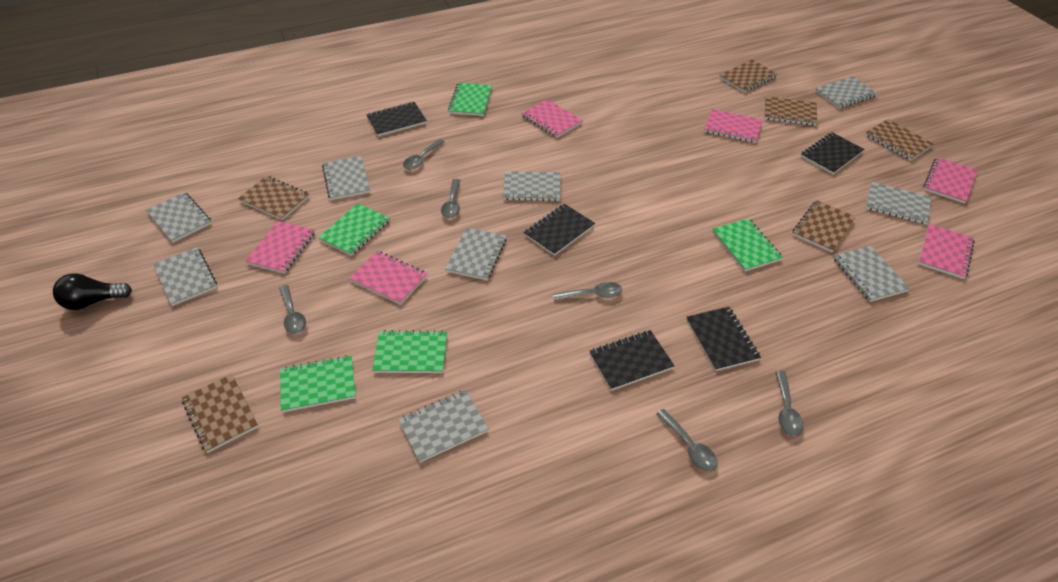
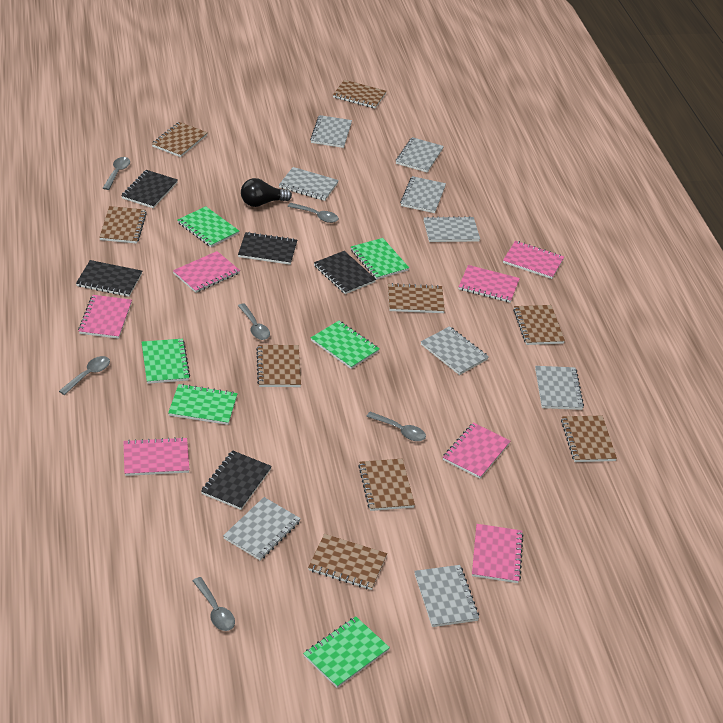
brown notebook: [182,374,258,453] [238,176,309,220] [719,60,777,93] [764,96,818,126] [792,200,856,252] [866,119,934,161] = 6 -> [99,206,147,244] [152,122,208,157] [256,345,301,387] [308,534,387,590] [333,80,387,108] [358,459,415,511] [388,283,445,313] [513,305,565,345] [561,415,617,462] = 9
green notebook: [280,355,356,412] [318,203,390,256] [372,330,447,373] [448,83,492,116] [712,218,783,271] = 5 -> [142,339,190,384] [168,384,238,425] [177,206,239,247] [303,616,390,688] [311,321,380,369] [351,238,409,280] = 6
pink notebook: [245,221,315,274] [349,251,427,305] [522,99,583,138] [704,109,762,143] [918,224,975,279] [923,157,977,204] = 6 -> [78,295,132,339] [123,437,190,476] [173,251,240,293] [443,422,510,479] [459,265,520,303] [472,524,524,583] [503,241,564,279] = 7

